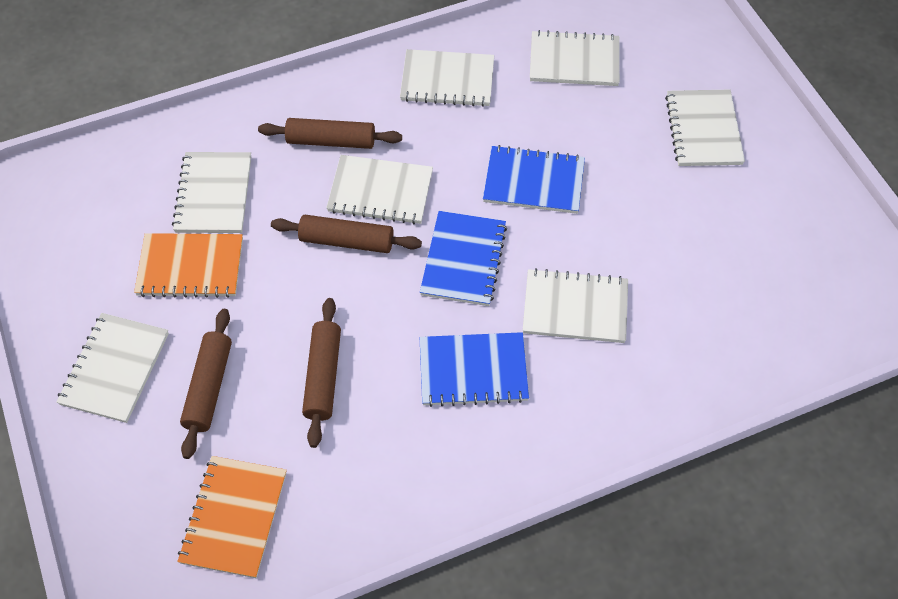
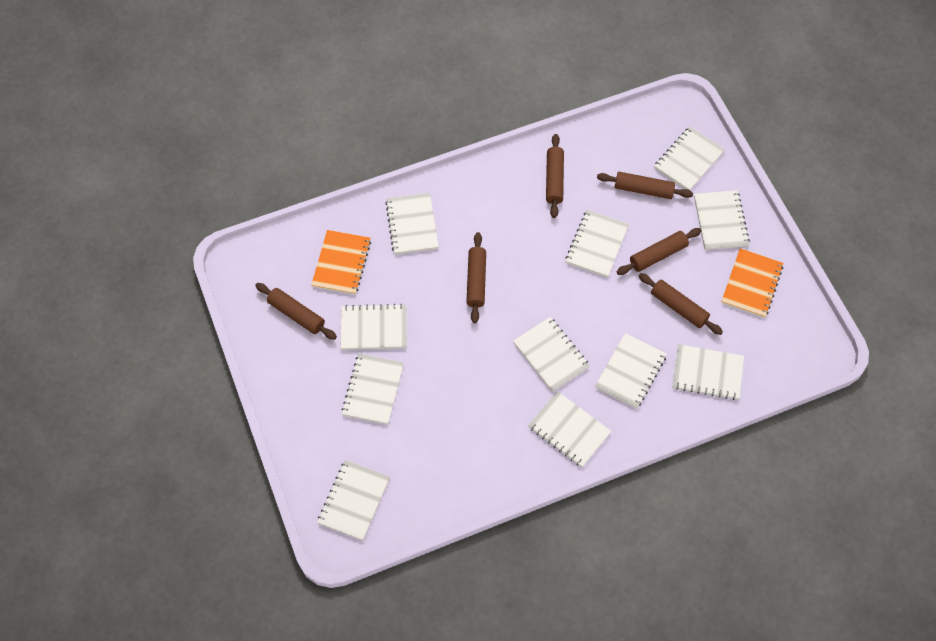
blue notebook: [419,332,529,407] [420,211,507,306] [483,145,585,214] = 3 -> none = 0
brown rolling pin: [180,309,232,459] [258,118,402,149] [271,215,422,253] [302,298,341,448] = 4 -> [255,283,337,340] [466,232,486,323] [546,134,564,218] [597,172,693,199] [617,228,702,275] [638,273,723,335] = 6
white notebook: [56,313,169,423] [172,152,251,233] [326,155,433,224] [400,49,494,107] [523,268,628,343] [530,30,620,86] [665,90,745,166] = 7 -> [317,460,390,541] [341,304,407,350] [341,353,404,424] [385,193,439,254] [513,317,590,392] [528,391,611,467] [565,210,629,277] [595,333,667,409] [654,127,725,190] [672,344,744,400] [694,190,750,250] = 11

